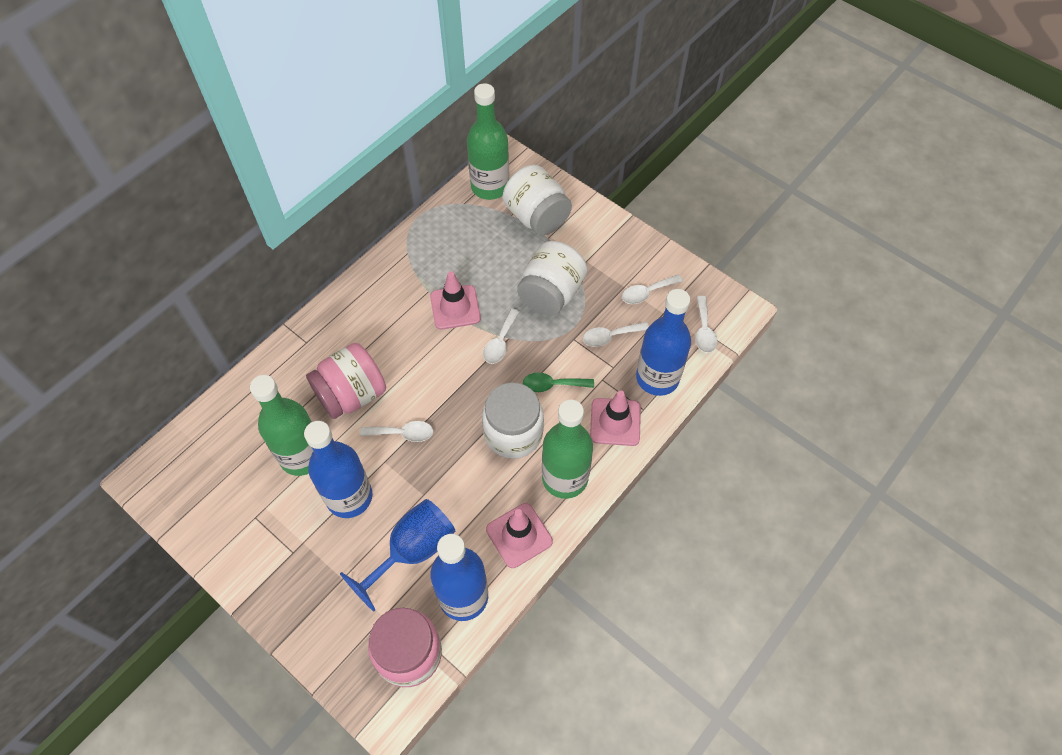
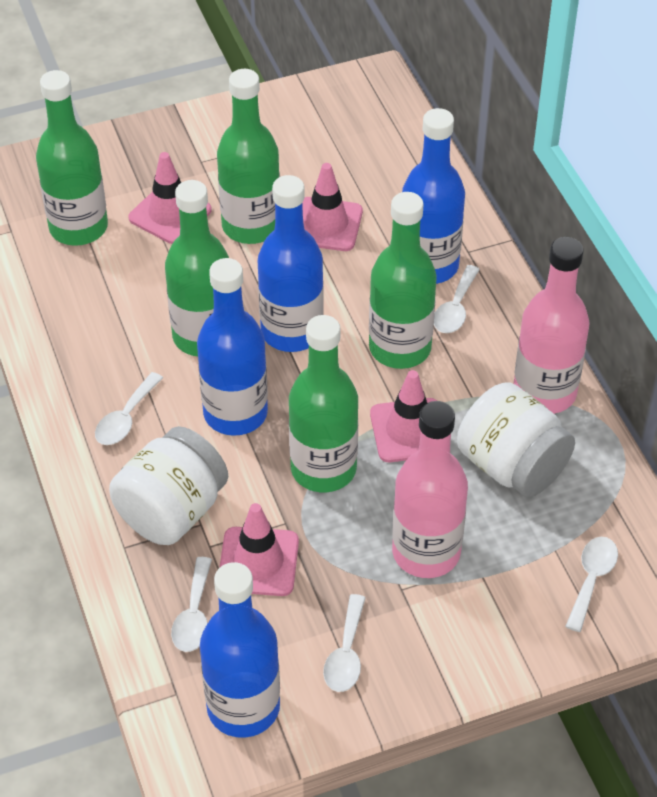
blue bottle: [304,421,372,518] [431,534,488,621] [636,289,691,396] = 3 -> [197,258,268,436] [200,562,280,738] [258,175,324,352] [402,108,465,284] = 4
blue goblet: [340,499,455,612] = 1 -> none = 0
green bottle: [250,375,313,476] [467,83,509,200] [542,399,593,499] = 3 -> [36,70,108,246] [165,180,229,356] [217,69,280,244] [289,315,358,492] [369,192,437,369] = 5
green spoon: [523,372,594,392] = 1 -> none = 0
pink bottle: none = 0 -> [392,401,468,578] [514,237,590,414] = 2
pink jar: [306,343,386,419] [368,608,442,687] = 2 -> none = 0
pink traffic cone: [430,271,481,330] [486,503,553,568] [590,390,641,446] = 3 -> [128,152,212,244] [219,503,299,596] [302,163,363,251] [370,370,437,462] = 4
white jar: [482,382,544,459] [503,165,572,236] [517,241,587,316] = 3 -> [109,426,228,545] [457,382,575,497] = 2

